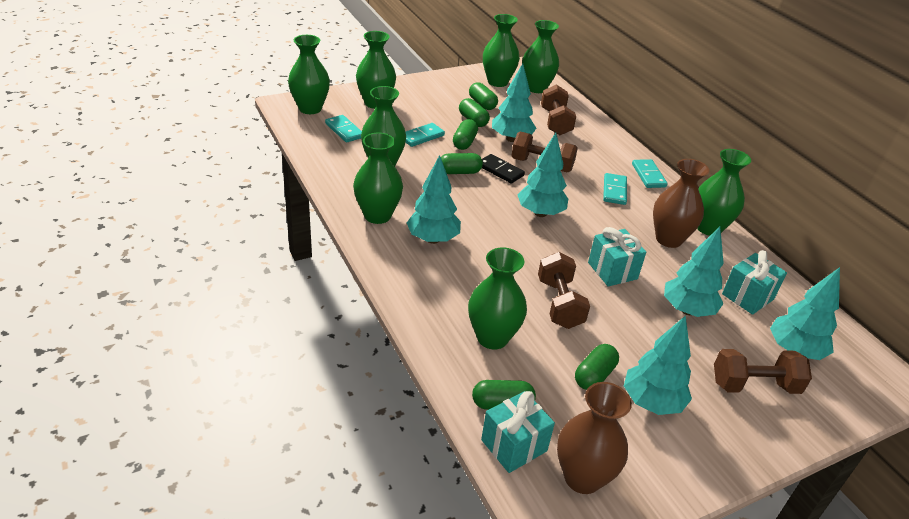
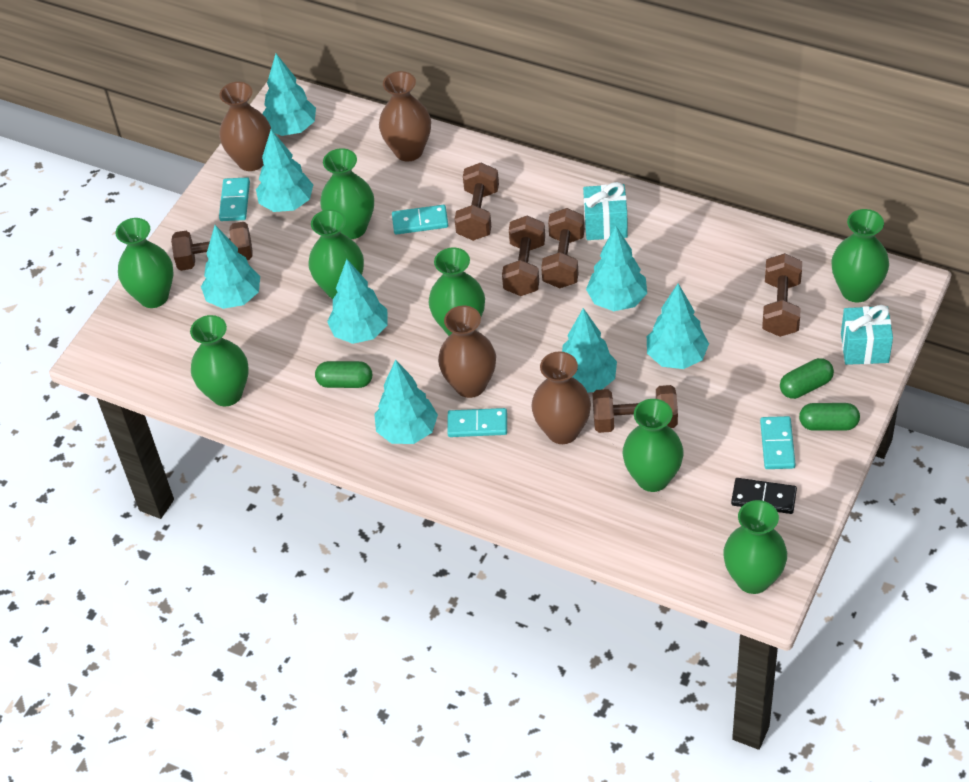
brown dumbbell: [511,131,578,172] [538,252,590,329] [541,85,576,135] [714,349,812,394] = 4 -> [171,222,253,271] [455,163,499,241] [502,216,545,296] [541,208,585,288] [593,385,678,433] [762,253,802,337] = 6
brown vase: [557,382,632,494] [653,159,709,248] = 2 -> [219,82,271,171] [379,71,431,161] [438,306,496,398] [531,351,591,444] = 4
green capsule: [441,153,483,174] [453,119,478,150] [459,98,490,127] [469,82,498,110] [472,380,536,410] [575,344,619,390] = 6 -> [315,361,372,388] [780,358,834,399] [799,403,860,431] = 3
turquoise gift: [481,391,555,473] [588,227,646,287] [722,250,787,315] = 3 -> [583,182,628,240] [841,305,893,365] = 2
turquoise tree: [407,155,461,244] [492,64,536,142] [518,133,568,217] [624,315,692,415] [664,227,724,317] [770,267,840,360] = 6 -> [201,225,260,309] [256,129,313,212] [263,54,316,136] [327,259,388,344] [374,360,438,444] [562,308,617,393] [586,226,647,311] [647,284,709,369] = 8

